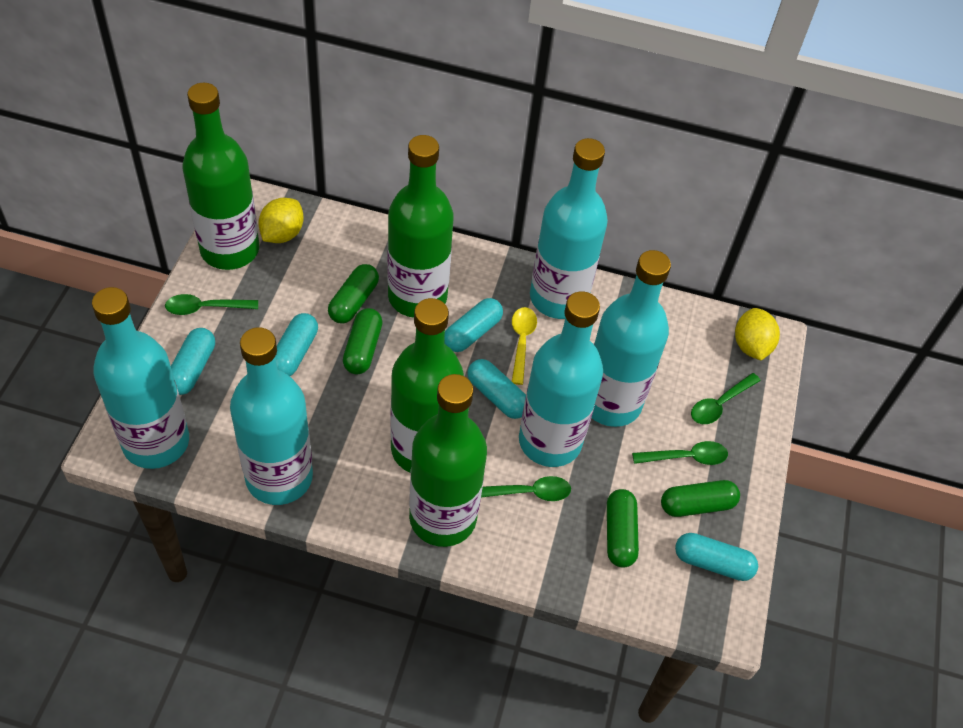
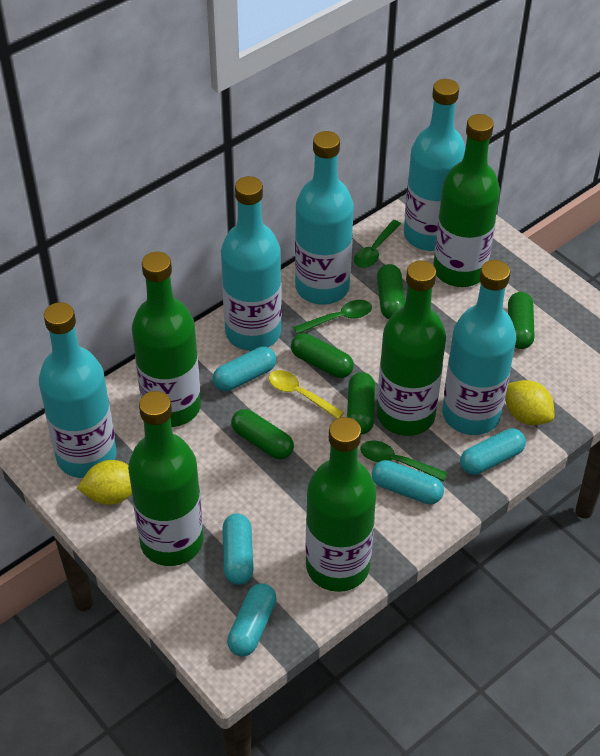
green bottle: [182,83,259,270] [387,135,454,318] [390,298,464,473] [409,374,487,547] = 4 -> [128,391,203,566] [132,252,201,427] [306,417,377,592] [377,261,446,436] [433,114,500,287] = 5
green capsule: [328,264,379,323] [343,308,383,375] [607,489,639,568] [661,480,740,517] = 4 -> [231,409,294,459] [291,333,354,378] [347,372,375,434] [377,264,405,319] [508,292,535,349] = 5
green spoon: [165,294,258,315] [481,476,571,501] [632,441,728,465] [691,373,761,424] = 4 -> [293,300,372,334] [354,220,401,268] [360,440,447,481] = 3

